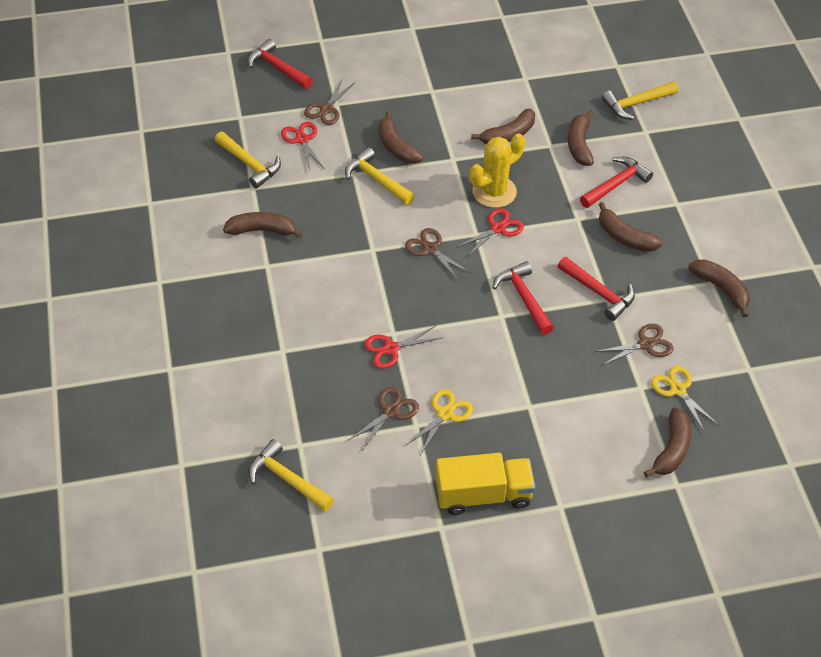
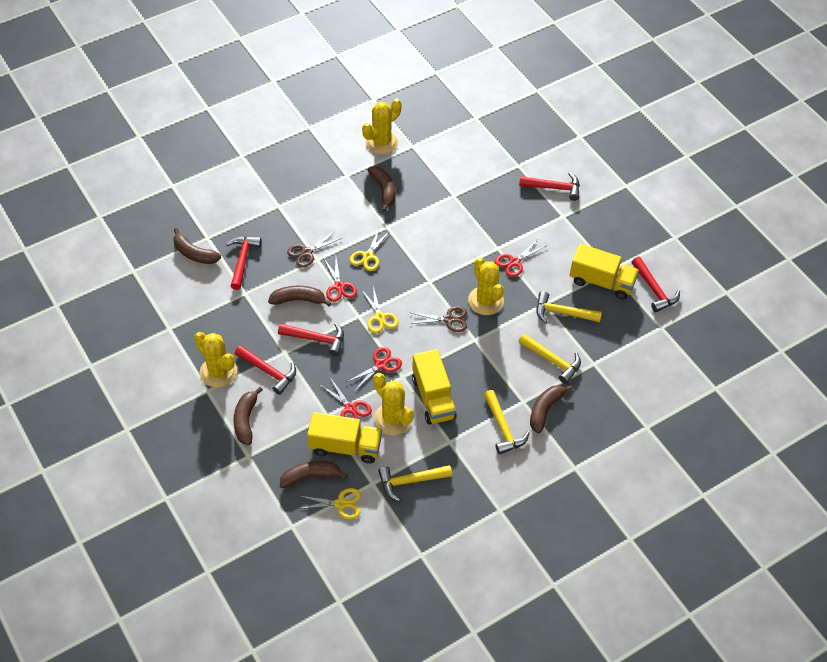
brown banana: [223,212,302,238] [379,111,423,163] [471,109,535,144] [568,110,594,166] [599,202,663,252] [644,407,691,478] [688,259,750,317] = 7 -> [173,228,221,264] [234,387,263,445] [268,286,331,306] [280,461,348,488] [368,166,396,212] [530,385,573,433] = 6
brown scissors: [304,79,355,125] [349,387,419,450] [405,228,471,281] [595,324,673,365] = 4 -> [287,231,342,268] [410,306,467,332] = 2
red hammer: [248,39,313,89] [492,261,554,335] [558,257,635,321] [580,157,653,208] = 4 -> [226,236,261,290] [235,345,296,395] [278,323,344,356] [519,172,580,201] [632,257,680,312] = 5
red scissors: [281,122,324,171] [364,326,443,369] [457,208,524,257] = 3 -> [320,377,372,419] [324,259,357,302] [347,347,402,391] [495,239,546,277] = 4
yellow cactus: [470,133,525,208] = 1 -> [194,332,237,388] [362,99,401,155] [373,373,414,435] [468,257,504,315] = 4
yellow scissors: [406,389,473,455] [651,366,719,432] = 2 -> [298,488,361,519] [350,229,390,271] [361,286,398,333] = 3
yellow truck: [436,453,536,515] = 1 -> [307,412,382,464] [412,349,457,425] [570,244,639,300] = 3

